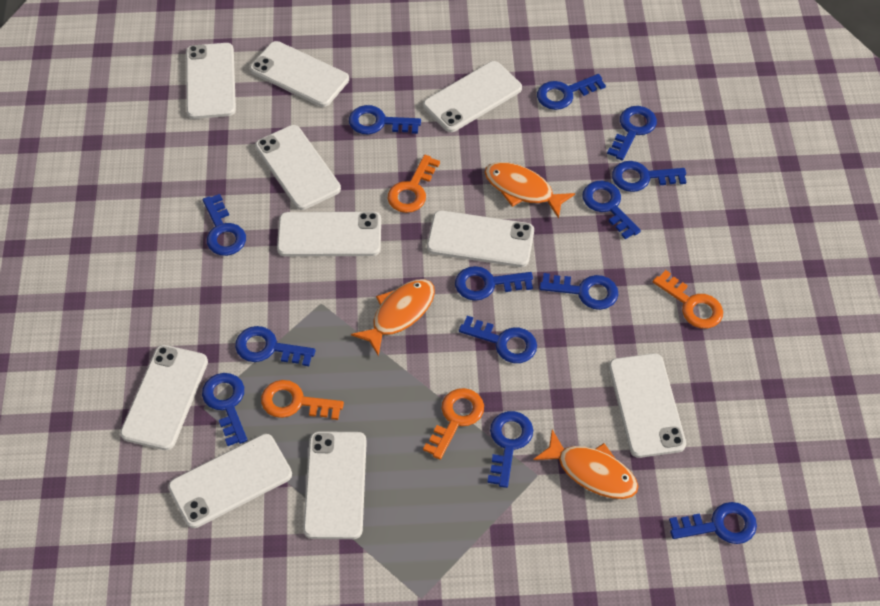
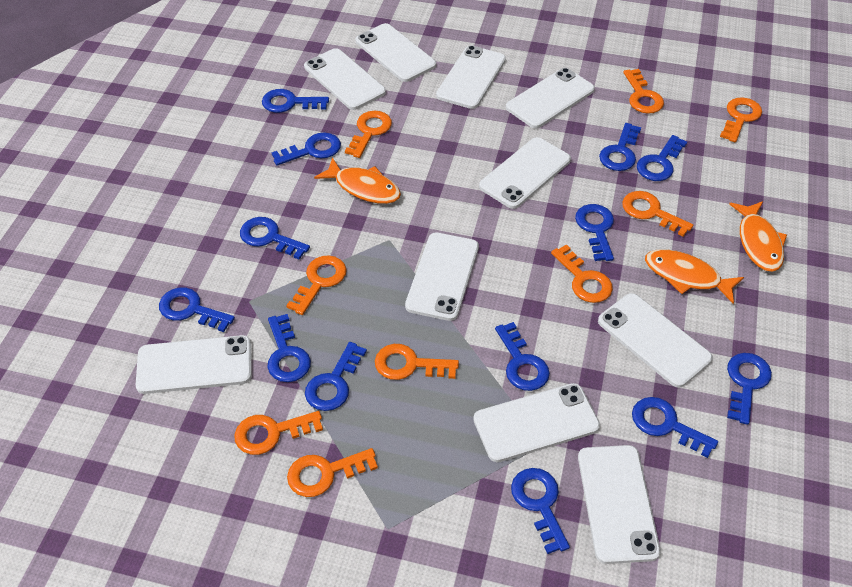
orange key: [261,380,344,420] [388,155,440,213] [423,388,484,460] [653,270,723,329] = 4 -> [234,411,323,455] [286,255,347,315] [287,448,378,497] [345,111,392,158] [375,344,459,380] [551,244,613,303] [622,191,693,237] [623,69,664,114] [720,97,762,142] = 9

